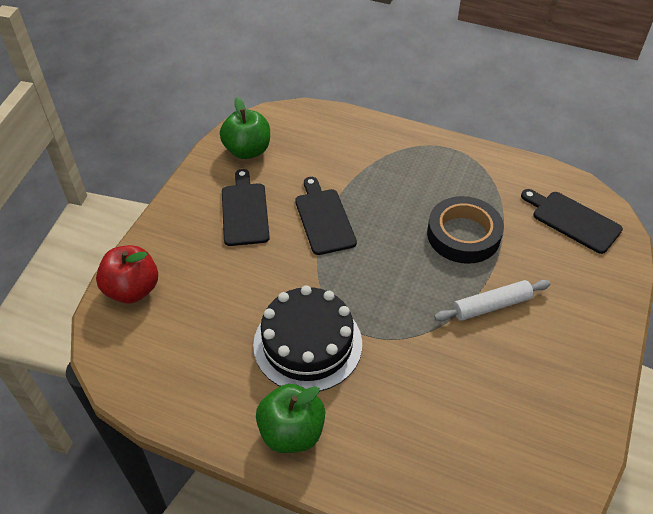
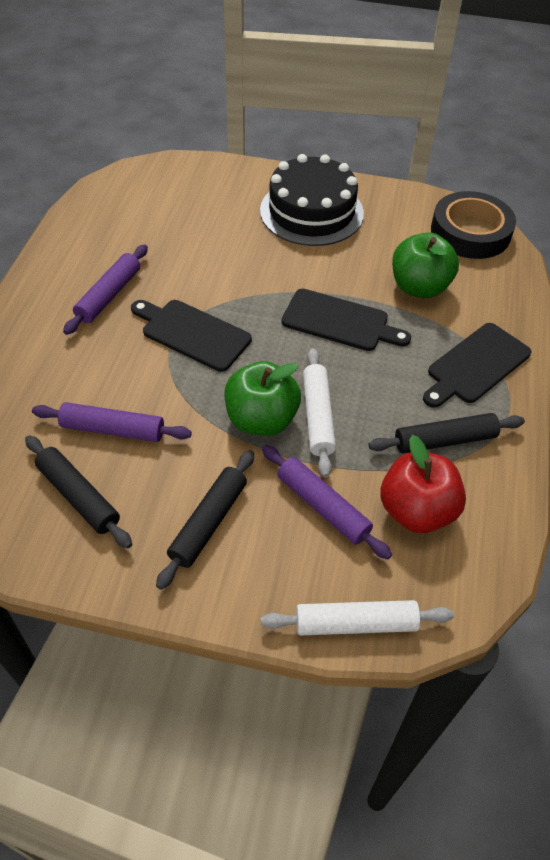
black rolling pin: none = 0 -> [25,435,132,548] [156,450,254,590] [369,413,525,454] = 3
purple rolling pin: none = 0 -> [32,402,192,442] [63,244,148,335] [262,445,392,559] = 3
white rolling pin: [434,280,551,321] = 1 -> [261,600,454,636] [303,348,336,477] = 2

